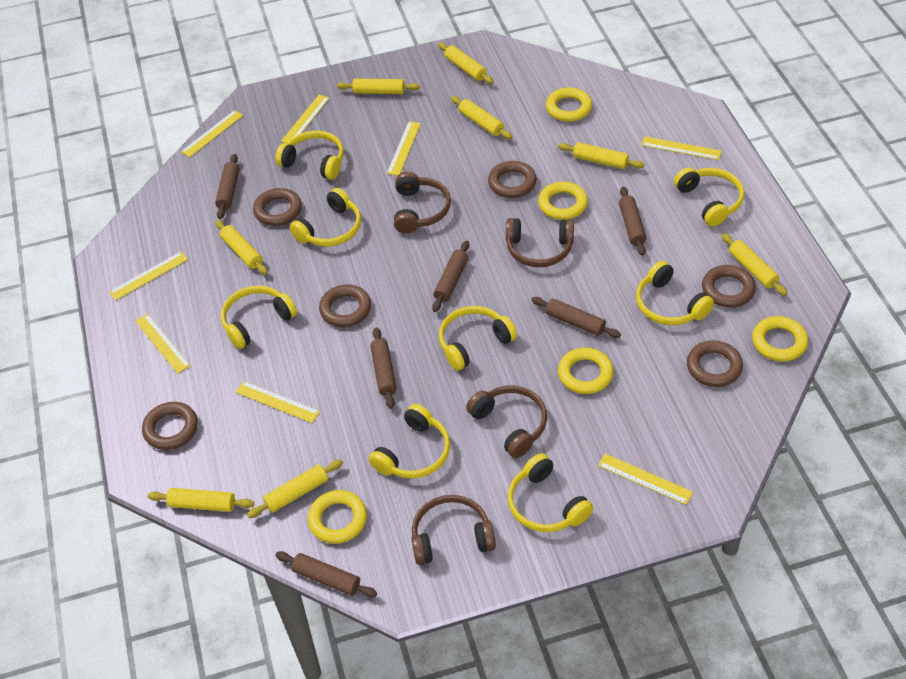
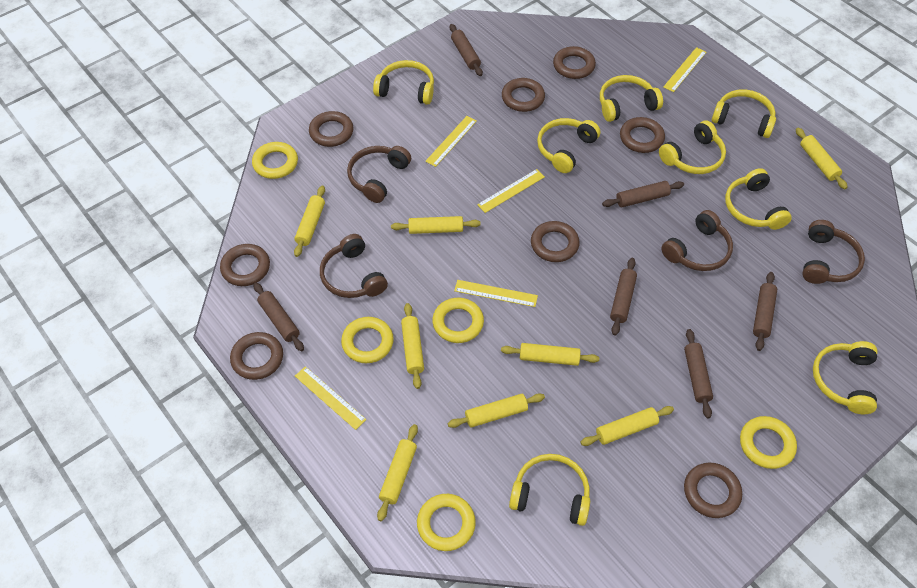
brown ring: [142,402,198,450] [253,188,302,226] [319,285,371,327] [488,161,537,198] [687,341,743,387] [702,265,756,308] = 6 -> [220,244,270,286] [230,332,283,380] [309,111,354,147] [502,78,545,112] [531,221,580,262] [553,46,596,79] [620,117,665,153] [684,463,742,518] = 8
yellow ruler: [109,252,188,300] [135,314,190,373] [181,110,243,157] [236,381,320,423] [281,95,329,143] [387,121,421,175] [598,454,693,505] [641,136,721,160] = 8 -> [295,366,367,430] [425,116,477,167] [454,280,538,307] [477,169,545,213] [663,47,706,92] = 5

